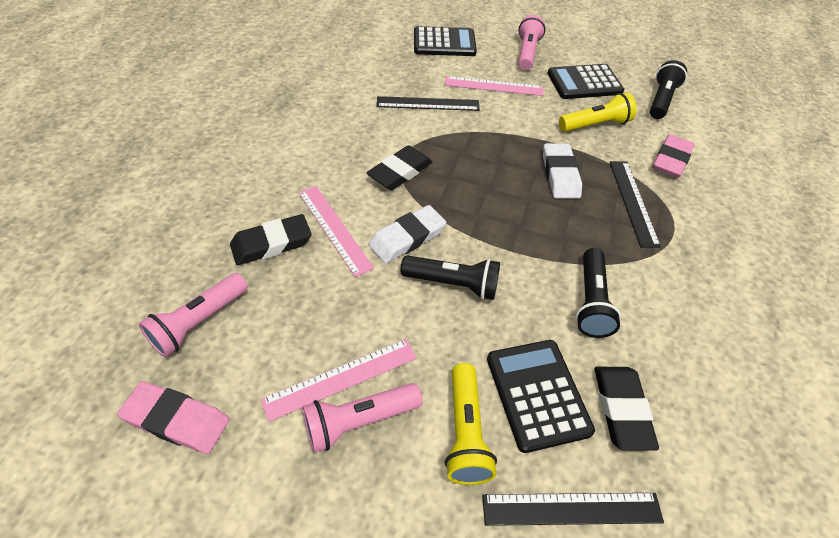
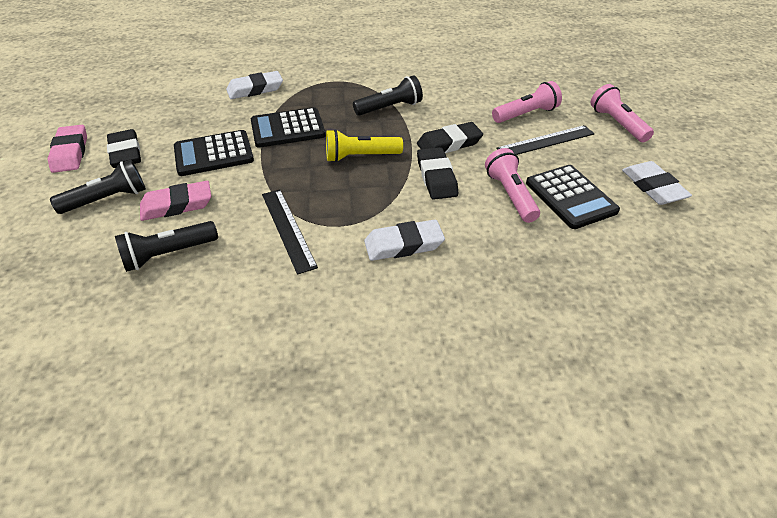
black ruler: [376,96,480,111] [482,493,664,526] [610,161,661,247] = 3 -> [262,189,318,275] [496,125,595,155] = 2
pink ruler: [261,339,417,422] [298,186,374,277] [445,76,543,96] = 3 -> none = 0
white eraser: [369,205,446,263] [543,143,582,198] = 2 -> [226,71,283,99] [364,220,445,261] [622,161,692,205] = 3
yellow flashlight: [445,363,497,485] [559,92,637,132] = 2 -> [326,129,403,162] = 1

